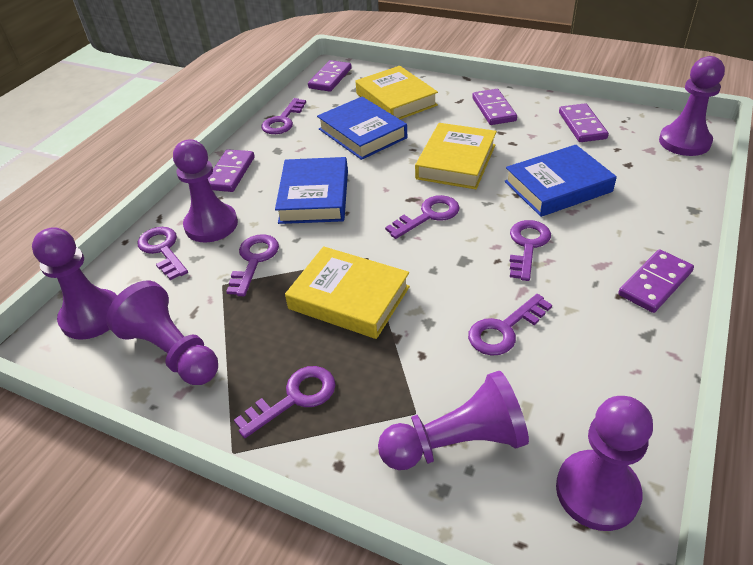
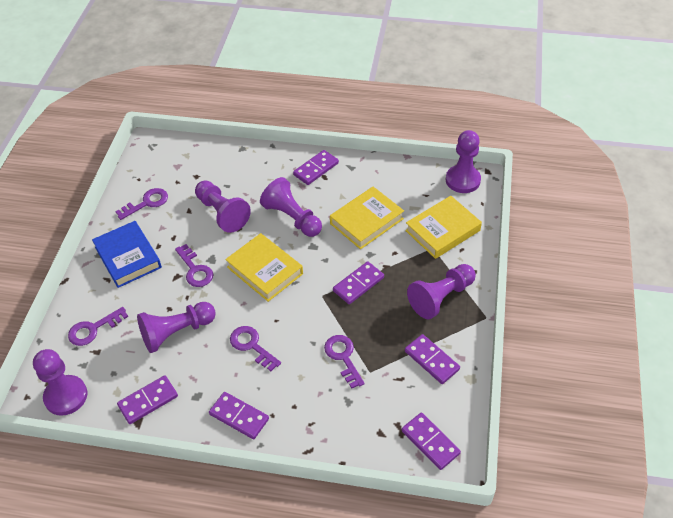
blue book: [275,157,348,224] [317,97,407,160] [505,145,617,217] = 3 -> [92,221,162,288] = 1
purple domino: [208,149,255,192] [308,60,352,92] [472,89,517,125] [559,103,609,142] [618,249,694,313] = 5 -> [117,375,178,424] [209,392,269,439] [293,150,339,185] [333,261,384,304] [402,413,461,470] [405,334,460,384] = 6
purple key: [137,227,188,280] [226,234,279,296] [234,366,335,438] [261,98,306,134] [385,195,459,239] [468,294,552,356] [509,220,551,281] = 7 -> [68,307,128,346] [115,188,168,220] [175,244,214,287] [230,326,281,371] [324,335,365,389] = 5

